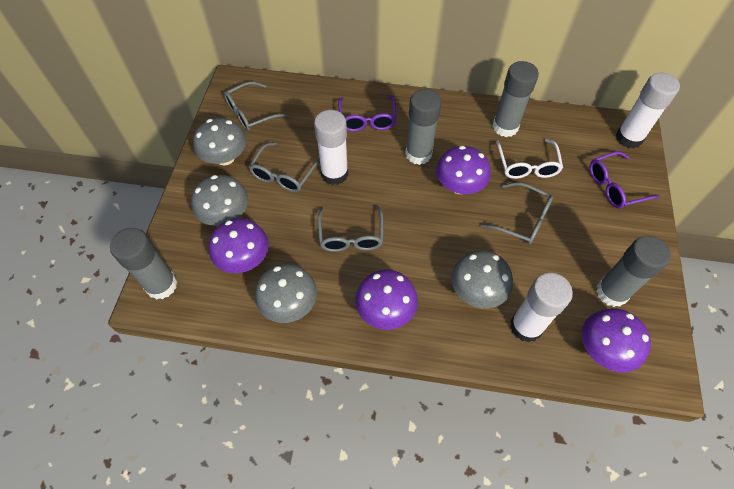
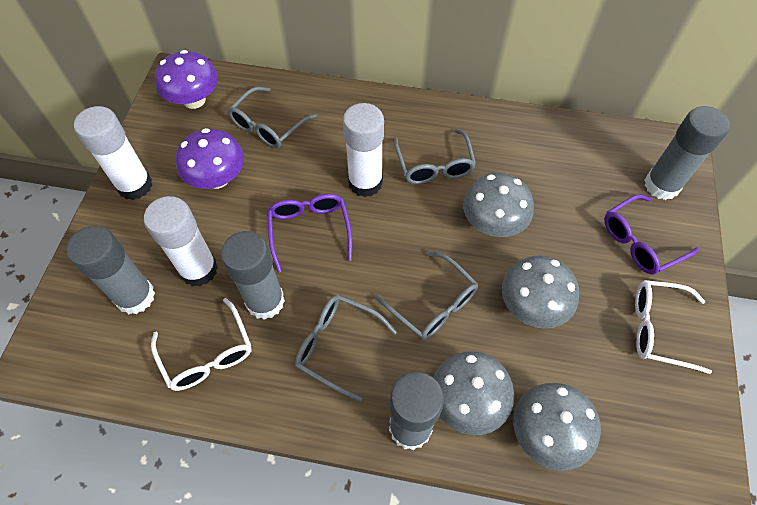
purple mushroom: [209,218,269,273] [355,270,418,330] [436,146,491,194] [582,308,651,372] = 4 -> [155,50,218,109] [176,128,244,189] = 2
white glasses: [496,139,563,179] = 1 -> [151,298,252,391] [635,280,712,374] = 2

